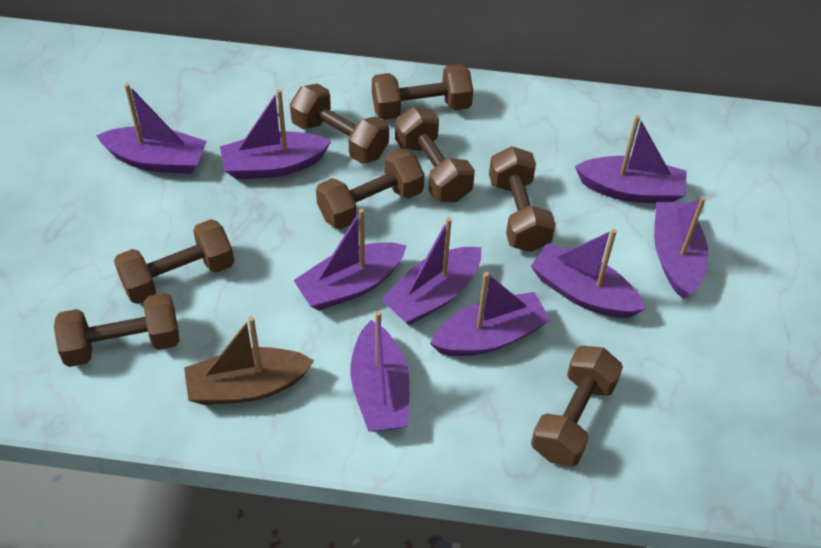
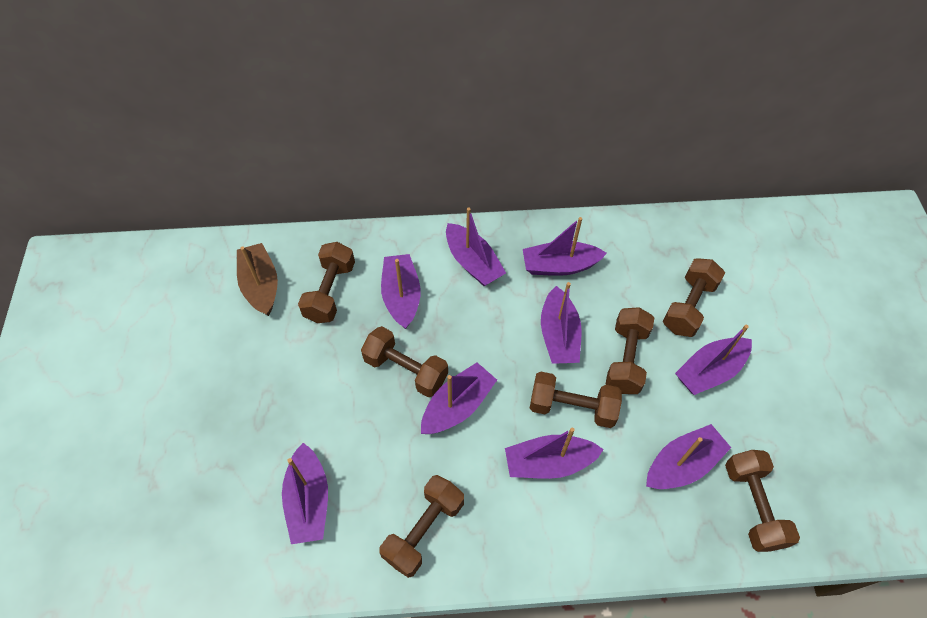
brown dumbbell: [54,293,179,367] [114,219,234,304] [290,83,389,164] [316,149,425,229] [372,64,473,120] [395,107,475,202] [489,146,556,252] [531,346,623,466] = 8 -> [298,242,355,323] [361,326,448,397] [379,475,464,578] [530,371,622,428] [606,307,654,394] [663,258,725,337] [725,450,800,552] = 7

